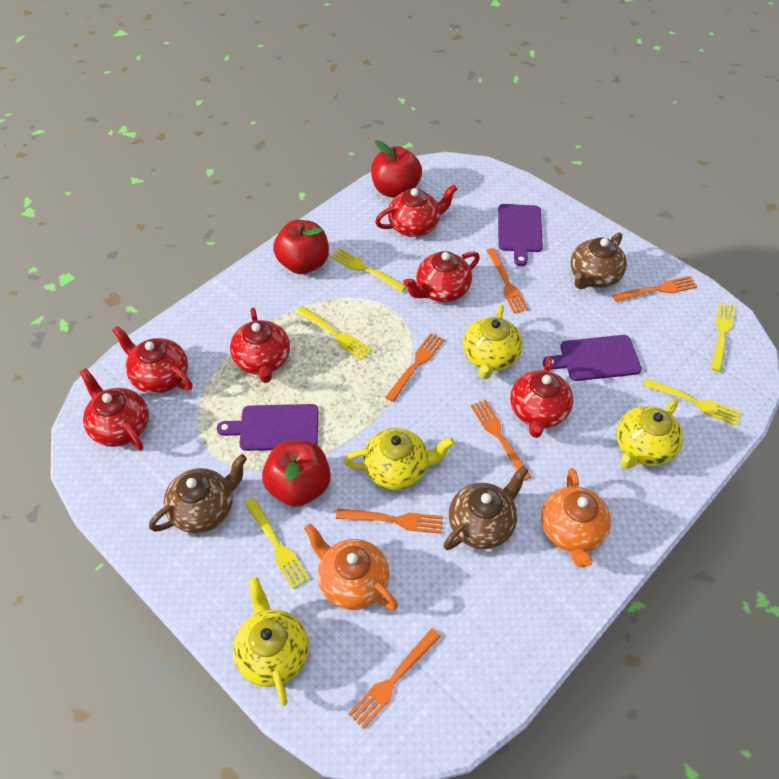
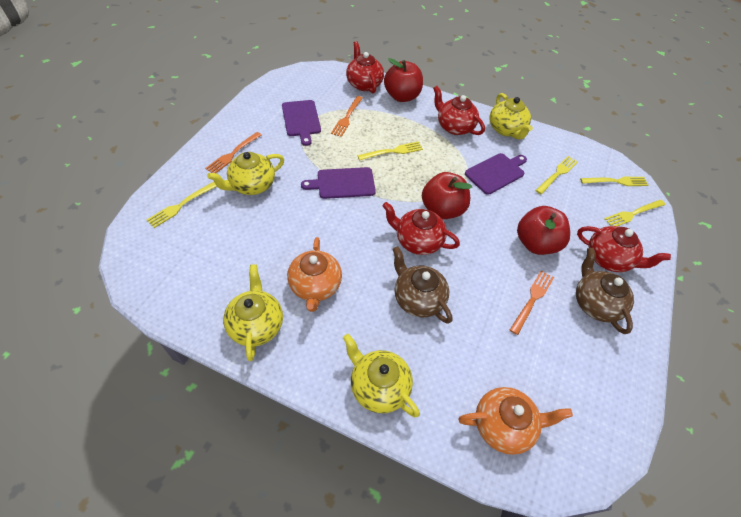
brown teapot: [149,454,247,533] [443,466,529,550] [571,233,627,289] = 3 -> [393,246,452,324] [576,248,634,334] = 2
orange fork: [336,509,443,534] [348,628,441,729] [385,333,445,402] [471,399,531,481] [486,248,529,313] [612,276,697,302] = 6 -> [205,132,262,173] [331,96,363,137] [510,271,554,335] = 3
red teapot: [80,368,149,450] [112,326,193,394] [230,308,290,383] [375,184,457,237] [403,251,480,302] [510,356,573,438] = 6 -> [346,41,384,93] [382,202,460,255] [433,86,485,135] [577,226,671,272] = 4

